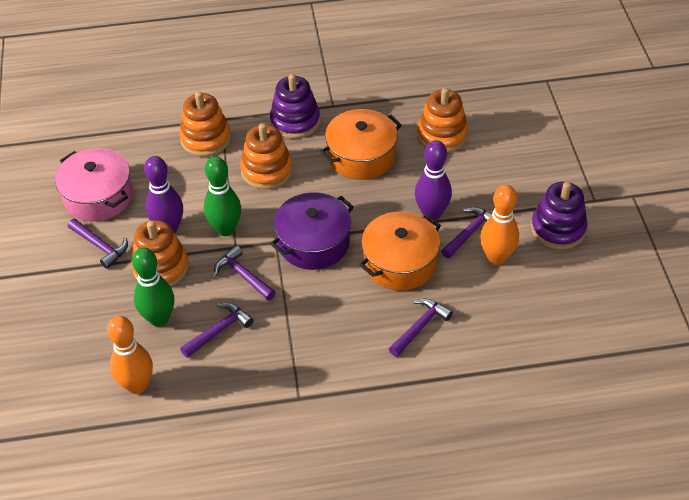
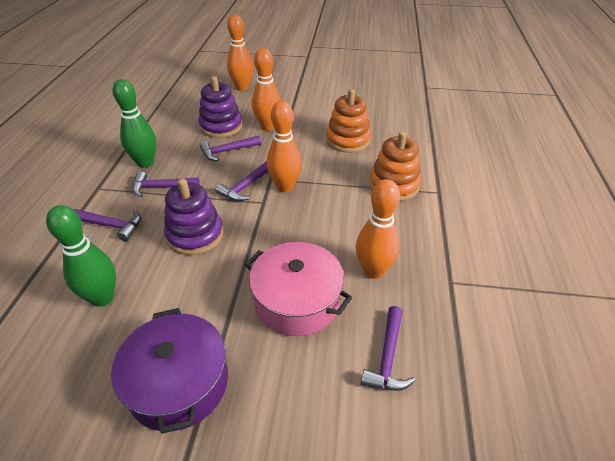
orange bowling pin: [107,316,153,394] [480,185,519,265] = 2 -> [227,14,253,91] [252,48,281,131] [267,101,302,192] [356,179,400,279] = 4
orange pot: [320,109,402,180] [359,212,441,291] = 2 -> none = 0
orange stacking toy: [131,220,189,286] [179,91,231,157] [240,123,293,189] [417,87,468,153] = 4 -> [326,89,371,153] [369,131,421,201] = 2
purple bowling pin: [144,156,183,233] [415,140,452,220] = 2 -> none = 0

